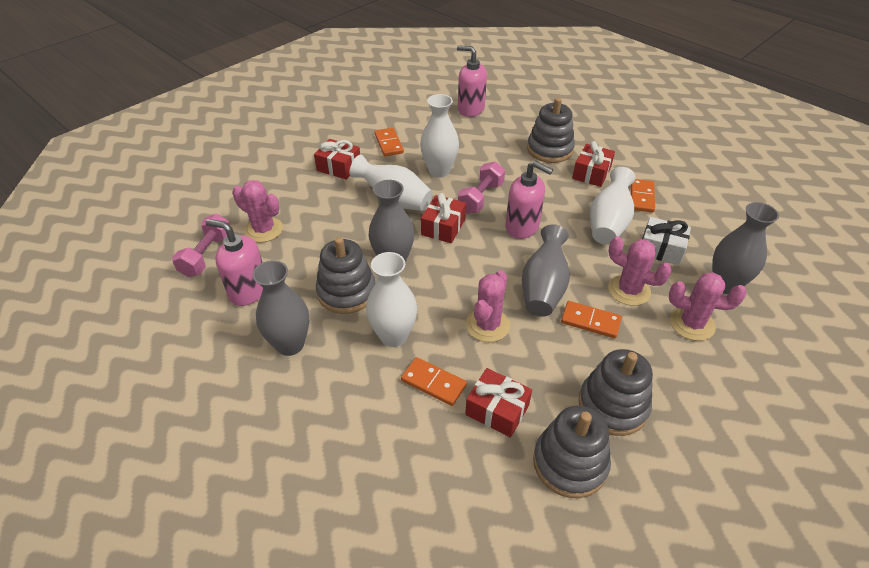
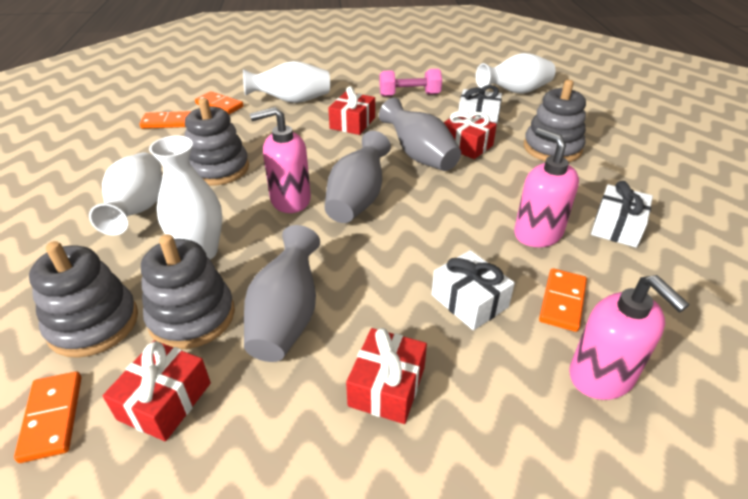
grey vase: [253,260,309,356] [369,180,414,263] [522,224,570,317] [712,202,779,294] = 4 -> [244,225,320,362] [324,131,391,223] [379,97,461,171] = 3
pink cactus: [232,180,283,243] [466,270,510,342] [608,236,672,306] [669,272,746,341] = 4 -> none = 0
pink dumbbell: [172,214,230,277] [458,162,505,214] = 2 -> [379,69,442,96] = 1
white gift: [642,217,691,265] = 1 -> [431,250,515,330] [459,85,502,128] [591,181,653,248] = 3

